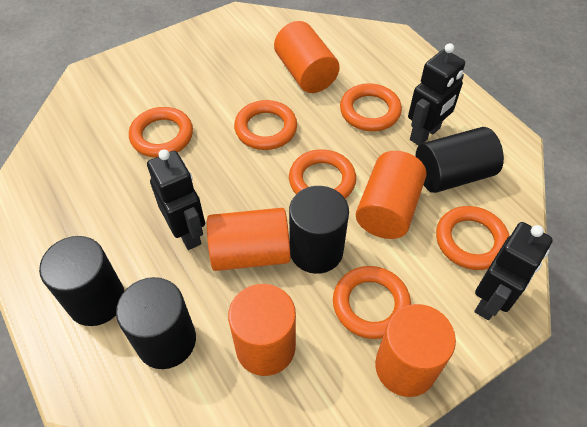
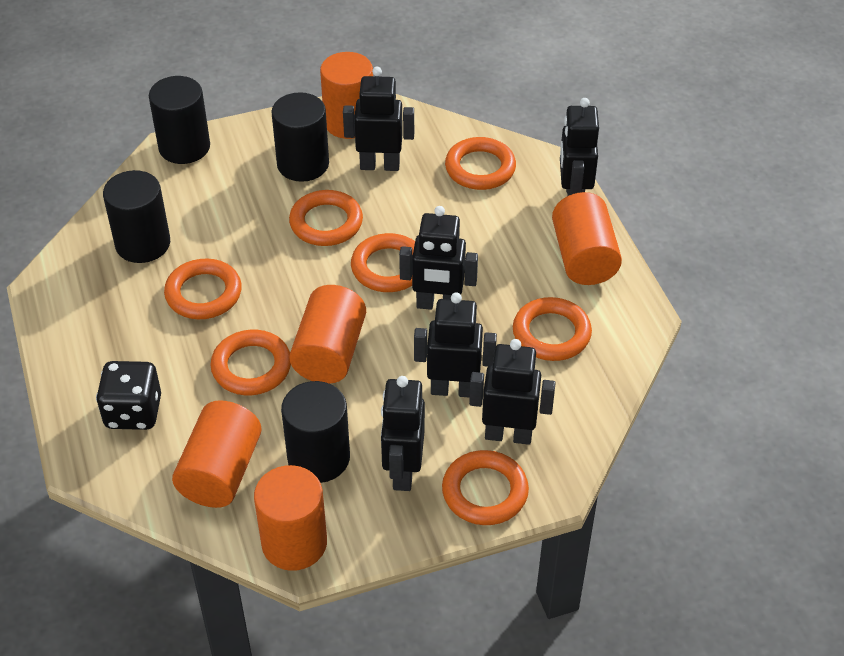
black dice: none = 0 -> [96,361,161,430] = 1
black robot: [147,149,205,250] [408,43,465,146] [474,222,553,320] = 3 -> [343,67,414,171] [381,376,425,491] [399,206,478,310] [414,292,497,397] [469,339,555,445] [560,98,599,196] = 6
orange ring: [129,107,193,158] [234,100,297,150] [289,149,356,199] [333,266,411,339] [340,83,402,131] [436,206,509,270] = 6 -> [164,259,242,319] [210,330,291,395] [289,190,363,246] [351,233,415,292] [442,450,529,525] [445,137,516,190] [513,297,592,361] = 7

